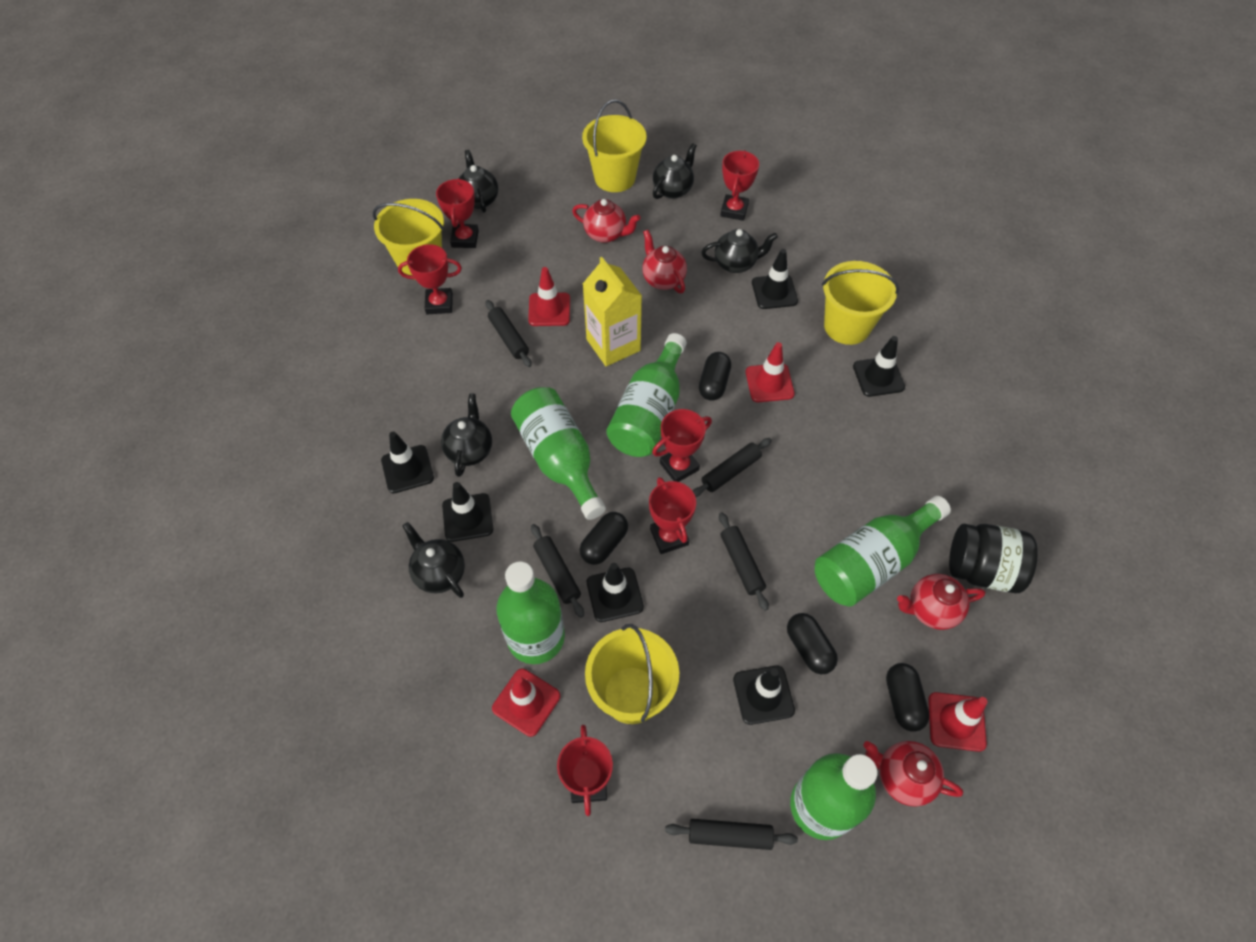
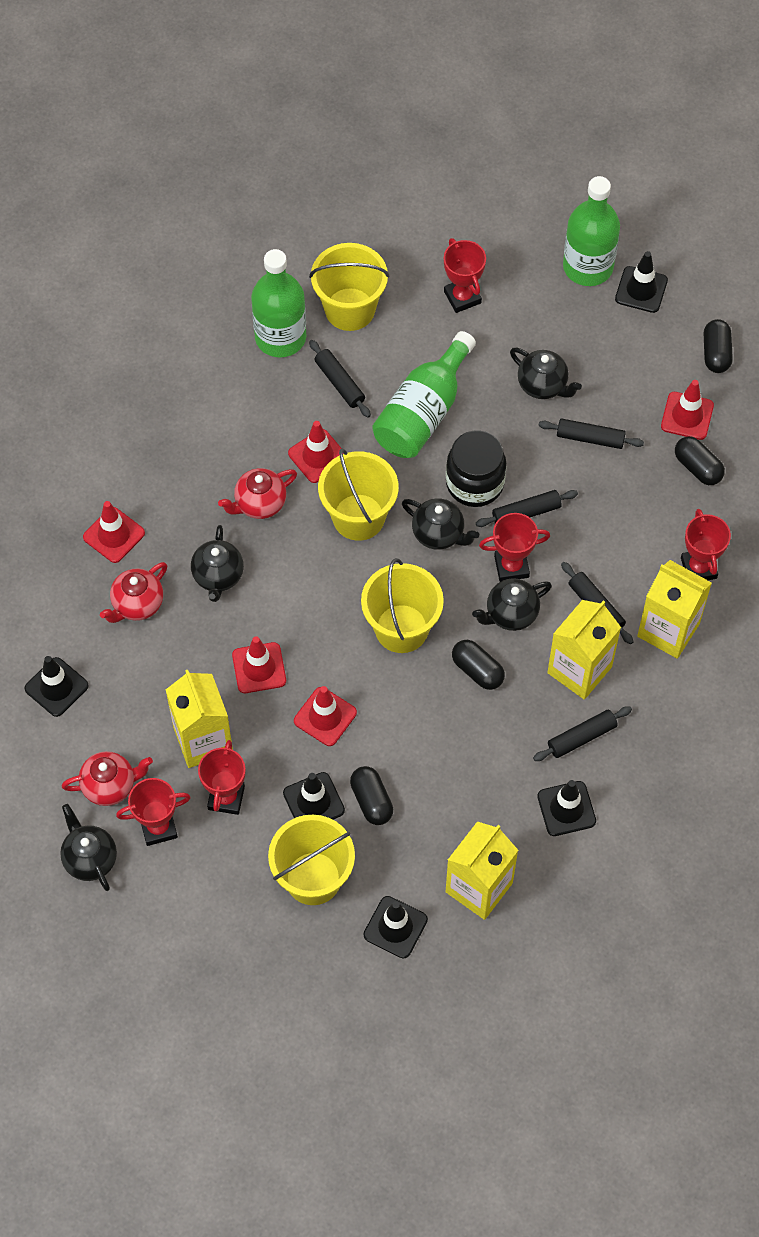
black traffic cone: [381,432,434,494] [442,482,493,542] [587,563,644,622] [733,666,795,725] [752,249,798,309] [853,336,905,397] = 6 -> [25,656,89,717] [283,772,345,820] [363,896,428,958] [537,780,596,836] [615,251,668,313] = 5
green bottle: [497,561,565,664] [511,387,606,520] [606,333,687,457] [790,753,878,840] [815,496,951,607] = 5 -> [251,249,306,357] [372,331,476,458] [563,176,620,286] = 3
red teapot: [572,199,641,243] [642,230,687,294] [863,741,963,807] [897,574,985,630] = 4 -> [62,751,153,806] [100,562,167,623] [218,468,297,519] = 3
red traffic cone: [492,669,560,737] [528,267,570,326] [746,342,795,402] [928,692,988,752] = 4 -> [83,501,145,563] [232,636,286,693] [288,421,344,483] [294,686,357,746] [661,380,714,440] = 5
red trophy: [398,244,462,314] [436,178,479,248] [557,725,613,816] [649,477,696,554] [652,409,712,482] [720,150,759,221] = 6 -> [116,778,191,846] [198,740,245,815] [444,238,486,313] [479,513,550,582] [681,509,731,580] = 5
yellow carton: [583,257,642,366] = 1 -> [166,670,233,768] [446,822,518,920] [547,600,621,700] [637,560,712,659] = 4

